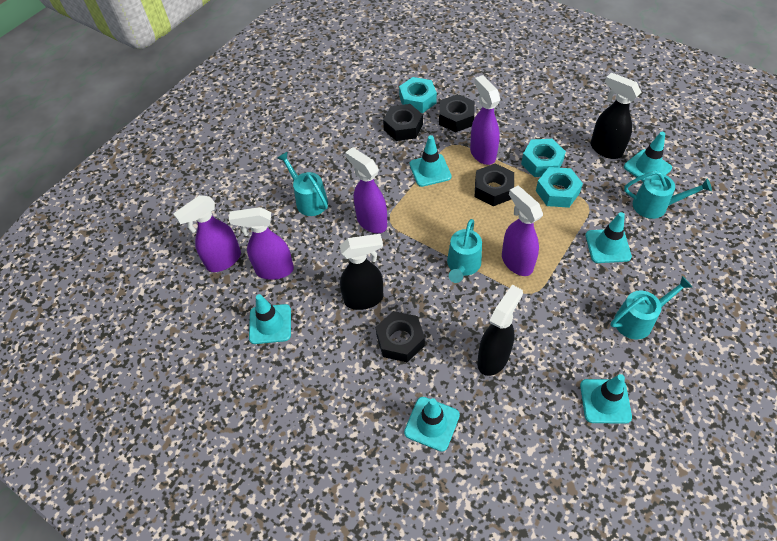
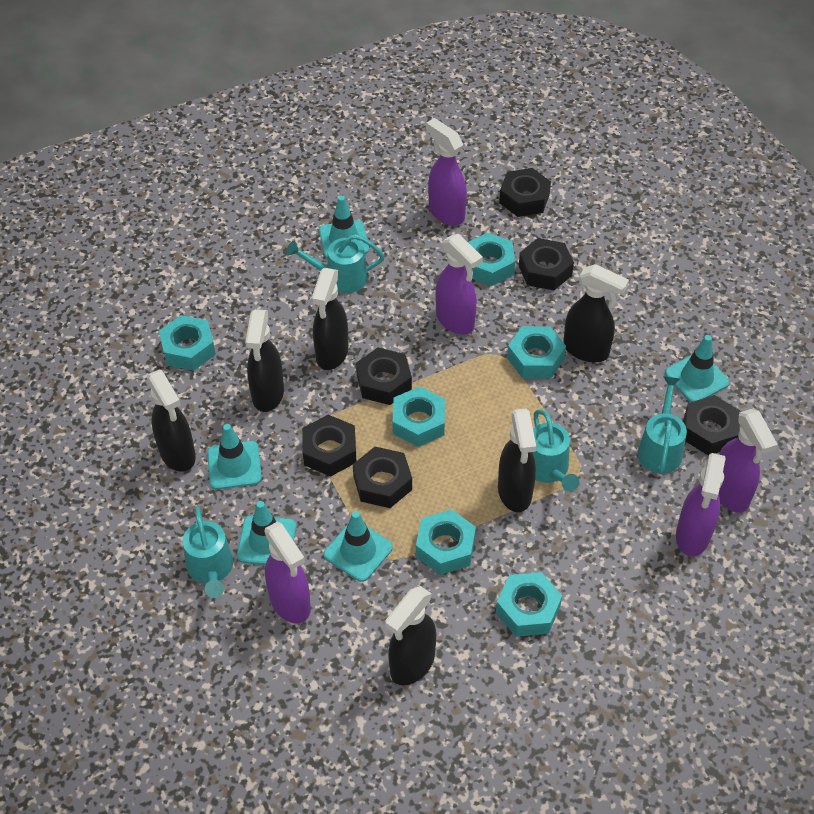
black nut: [376,311,425,362] [383,104,423,141] [439,94,475,132] [475,163,514,206] = 4 -> [302,415,356,476] [353,447,412,508] [356,347,412,405] [499,168,551,217] [519,238,574,290] [684,395,740,456] = 6
black spray bottle: [340,234,383,310] [477,285,523,376] [591,72,641,159] = 3 -> [147,370,196,472] [245,309,284,412] [312,268,348,370] [385,586,436,685] [498,409,536,512] [563,264,629,362] = 6
turquoise nut: [399,77,437,113] [521,139,566,177] [536,167,583,208] = 3 -> [159,315,216,371] [393,386,445,447] [416,509,476,575] [466,233,515,286] [496,572,562,637] [507,326,566,378] = 6
turquoise traffic cone: [249,294,291,344] [404,397,460,452] [410,135,451,187] [580,374,632,424] [585,212,632,263] [624,132,672,182] = 6 -> [207,424,262,490] [237,501,296,565] [319,196,369,259] [324,511,393,582] [665,335,729,402] = 5

